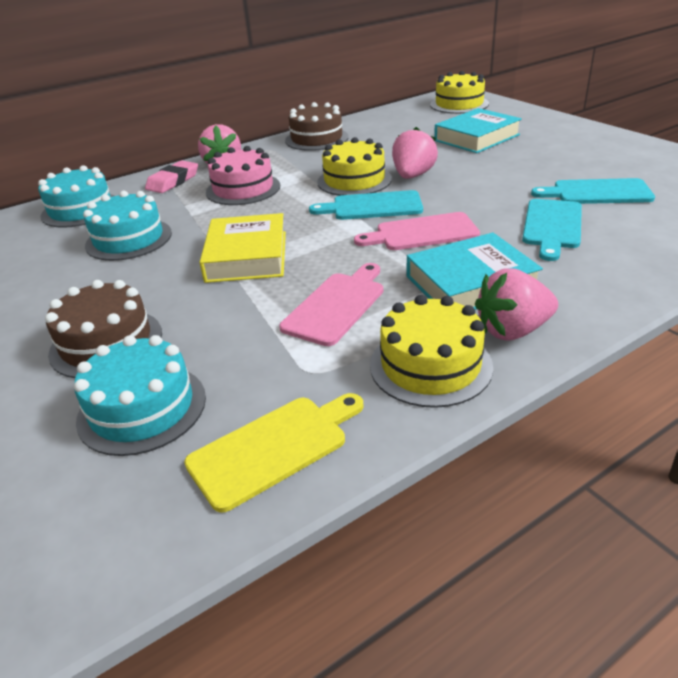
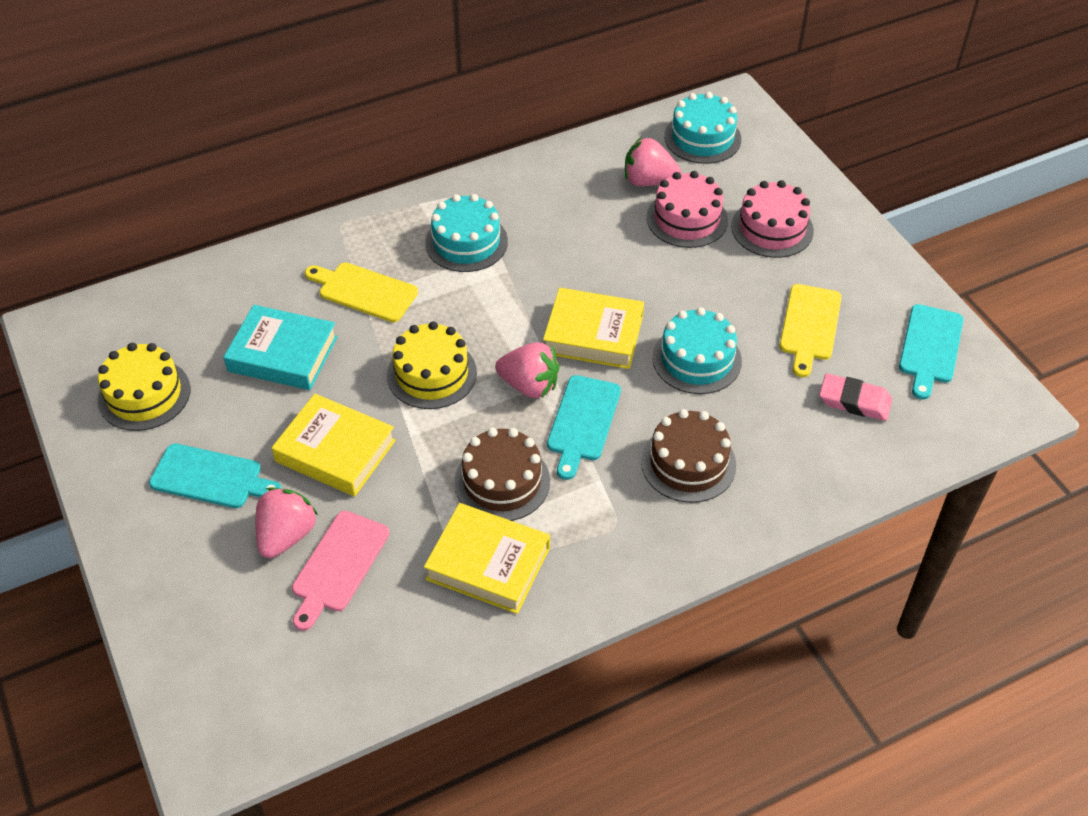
pink cake: [206,146,280,205] = 1 -> [646,171,728,248] [731,180,814,258] = 2
pink cutting board: [279,263,383,346] [354,212,480,250] = 2 -> [292,511,390,631] = 1
turquoise book: [407,233,543,310] [434,108,522,153] = 2 -> [223,305,338,390] = 1
yellow book: [200,213,286,283] = 1 -> [272,394,396,496] [424,503,550,614] [543,288,644,369] = 3
yellow cake: [317,137,392,196] [370,295,493,408] [430,71,489,114] = 3 -> [98,343,191,431] [387,321,477,409] = 2
yellow cutting board: [184,393,364,513] = 1 -> [305,263,418,322] [779,284,842,377] = 2

